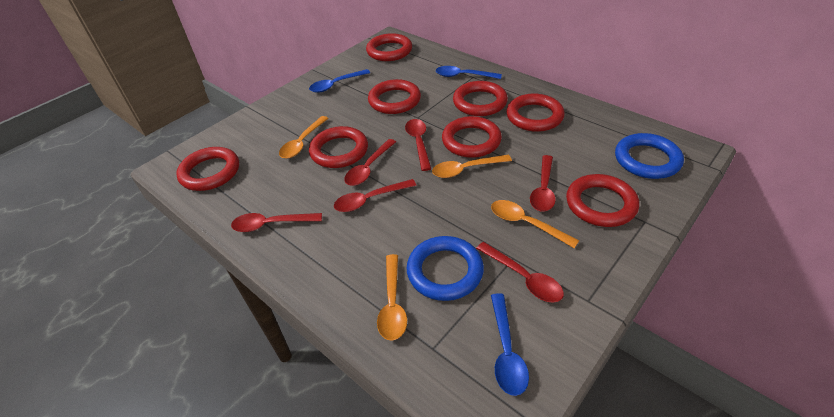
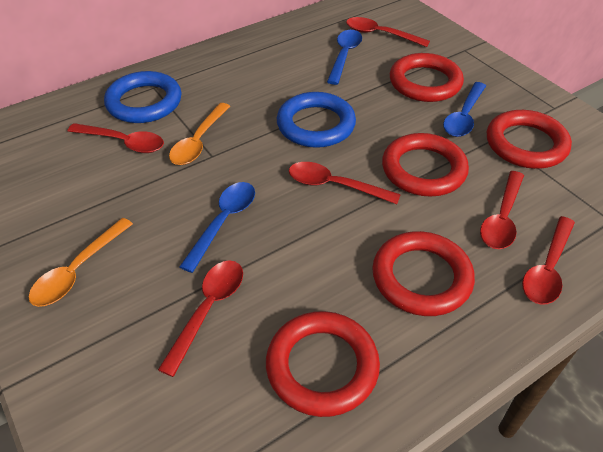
orange spoon: [279,116,329,159] [377,254,407,341] [432,154,512,178] [491,200,579,248] = 4 -> [29,218,133,307] [169,103,230,165] = 2
red ring: [176,147,239,191] [309,126,368,168] [366,33,412,61] [368,79,421,114] [442,116,502,158] [453,81,508,116] [506,94,565,132] [566,174,639,227] = 8 -> [266,311,380,417] [372,231,475,316] [382,133,469,196] [390,53,464,102] [487,110,572,169] = 5

